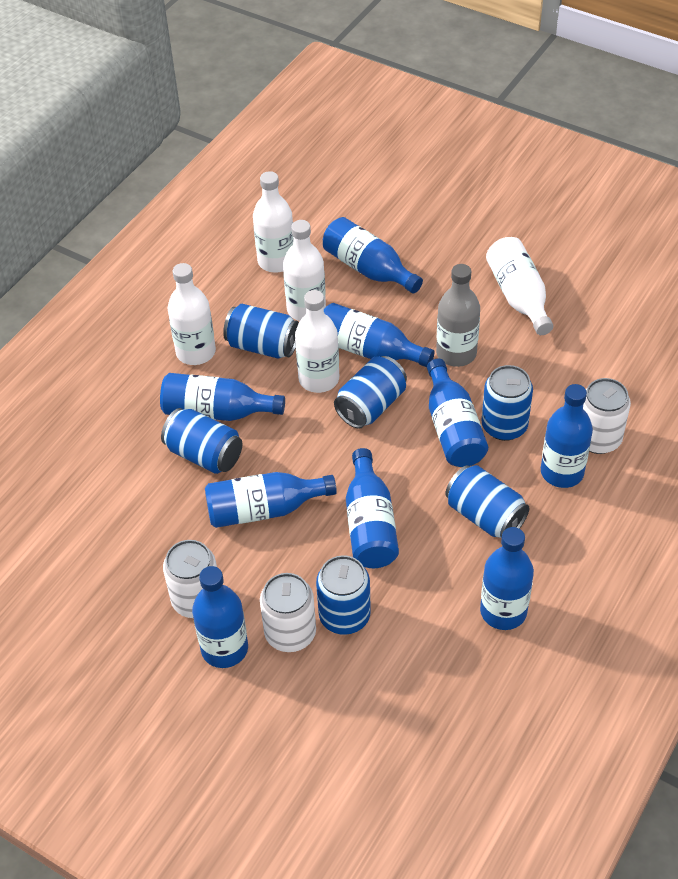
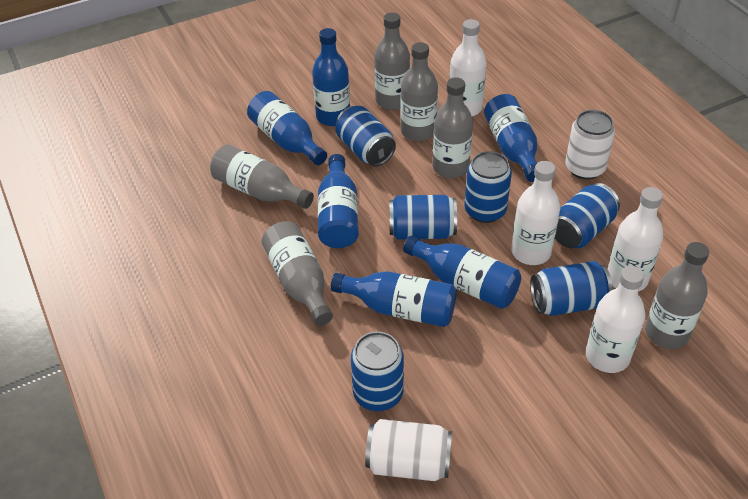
blue bottle: [160,373,285,421] [192,566,248,668] [205,472,337,528] [323,217,423,293] [324,303,434,367] [346,448,399,568] [427,359,488,467] [480,527,534,630] [541,384,593,488] = 9 -> [247,91,327,165] [312,28,350,126] [318,154,359,248] [331,271,457,327] [403,236,521,309] [484,94,537,182] = 6
grey bottle: [436,264,480,367] = 1 -> [210,144,314,209] [262,221,333,326] [374,12,410,110] [401,42,438,141] [433,77,473,178] [645,242,709,349] = 6
white bottle: [168,263,216,365] [253,171,293,273] [283,220,326,321] [295,290,339,393] [486,237,553,335] = 5 -> [449,19,487,116] [511,161,560,265] [586,266,645,373] [608,187,663,292] = 4
white can: [163,540,217,618] [260,573,316,652] [583,378,631,454] = 3 -> [365,419,452,481] [565,110,615,179] = 2

